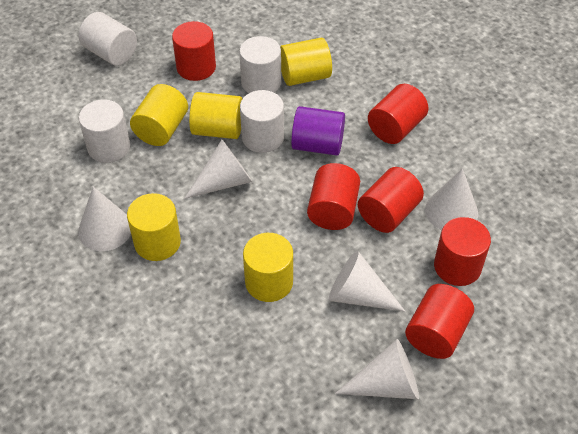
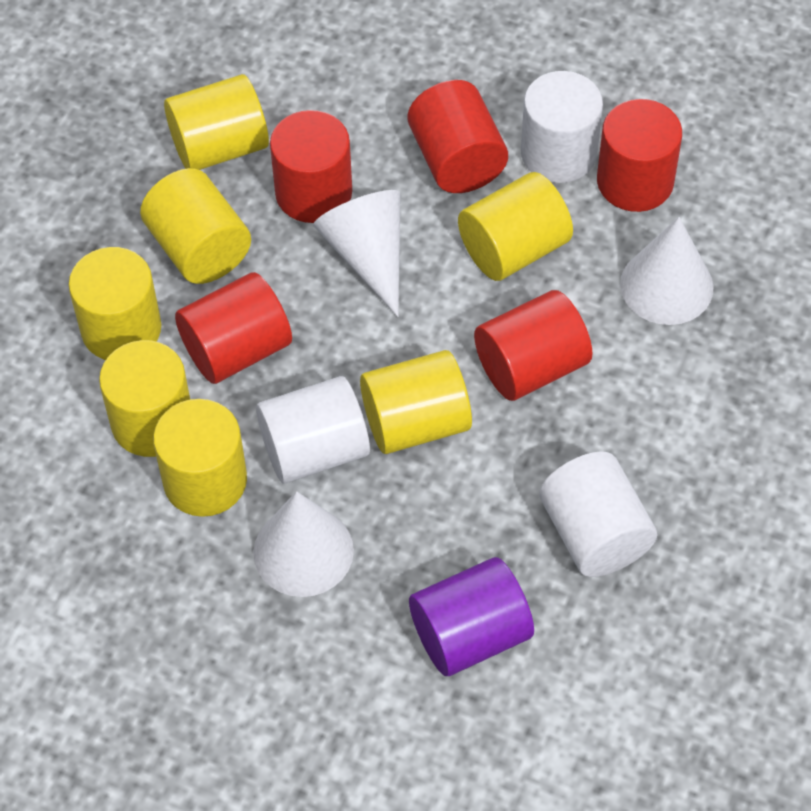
red cylinder: [172,21,216,81] [307,163,360,230] [358,167,424,233] [368,84,428,144] [405,284,474,359] [434,217,491,286] = 6 -> [175,272,292,384] [270,110,352,223] [408,80,508,193] [474,290,593,401] [597,99,682,212] = 5
white cone: [78,187,131,251] [184,140,252,199] [329,251,405,312] [335,339,419,399] [425,168,478,230] = 5 -> [253,491,354,597] [313,190,401,317] [620,217,713,325] = 3
white cylinder: [79,12,137,66] [79,100,130,163] [239,36,281,93] [240,90,284,153] = 4 -> [256,376,370,483] [521,71,603,183] [539,451,657,577] = 3
yellow cylinder: [127,193,181,261] [130,84,188,146] [189,92,242,139] [243,233,293,302] [280,38,332,86] = 5 -> [69,247,161,360] [99,340,190,457] [140,168,251,284] [153,399,247,517] [164,74,269,170] [360,350,472,454] [458,172,573,281] = 7

